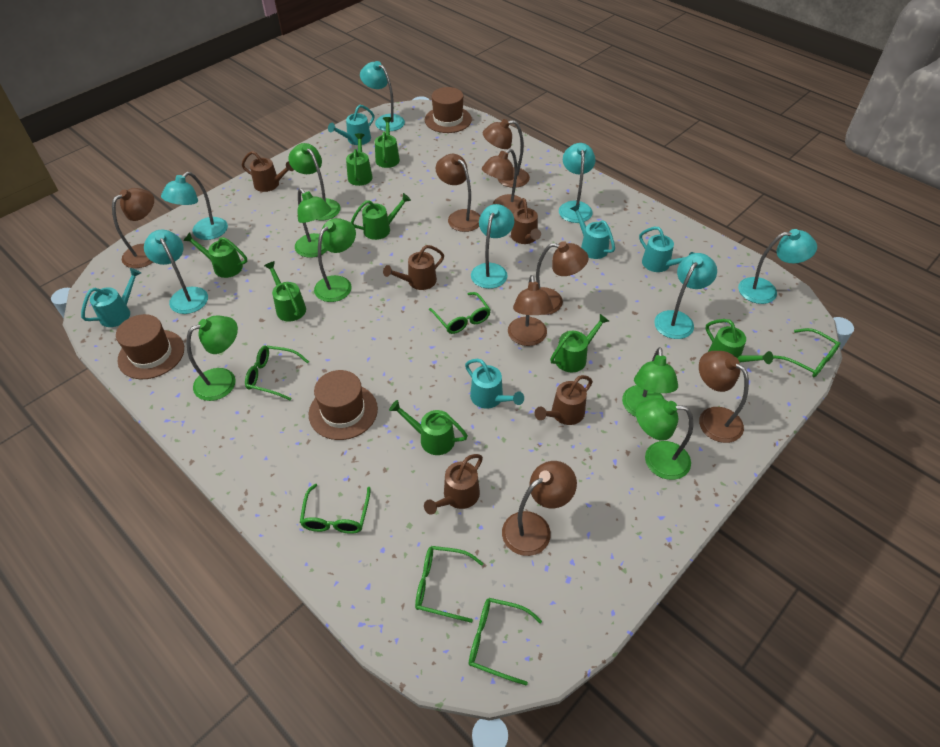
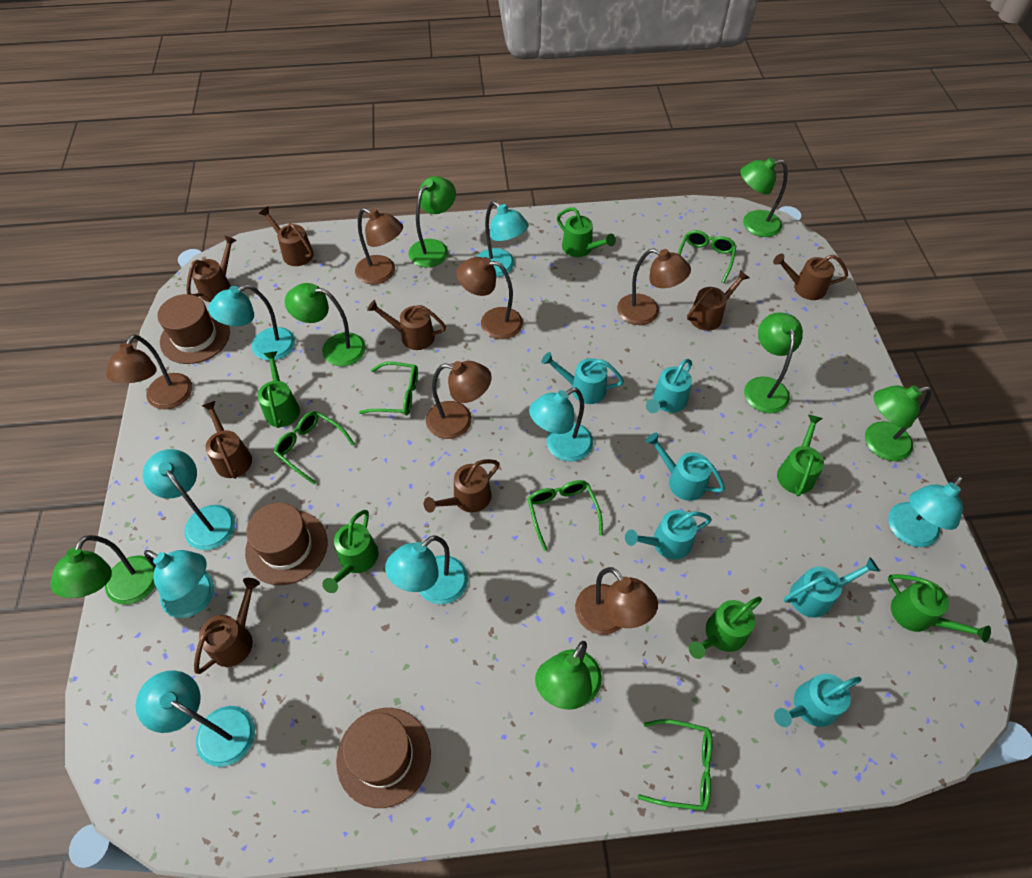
brown lamp: [112,188,154,268] [436,154,480,232] [482,149,524,215] [483,119,530,188] [502,461,577,556] [508,275,553,346] [536,241,589,315] [699,351,749,443] = 8 -> [106,334,192,409] [355,208,403,285] [426,361,492,439] [456,257,523,339] [575,567,658,635] [617,248,691,325] = 6
brown watering can: [242,151,294,192] [383,245,444,290] [424,454,483,515] [511,198,541,244] [535,375,593,425] = 5 -> [187,236,237,302] [194,578,260,674] [202,401,252,479] [259,207,314,266] [367,300,446,350] [424,459,499,513] [687,270,749,331] [773,253,848,300] = 8
green glasses: [245,345,309,400] [300,484,371,534] [415,546,484,623] [429,292,491,334] [469,598,542,685] [773,328,841,377] = 6 -> [274,411,355,485] [359,362,418,415] [527,480,603,551] [638,719,712,811] [678,230,736,283] = 5
green lamp: [186,316,238,401] [289,143,341,221] [295,189,332,258] [314,218,356,302] [622,347,678,417] [636,398,693,480] = 6 -> [50,535,155,605] [285,283,366,366] [409,176,456,267] [535,641,602,710] [740,158,788,237] [744,312,803,413] [865,385,932,461] = 7
green watering can: [183,233,247,278] [264,261,306,321] [346,133,373,186] [351,193,411,240] [375,117,400,168] [389,400,468,455] [550,314,609,372] [706,319,773,364] = 8 -> [257,351,300,428] [322,510,378,593] [557,207,616,257] [689,597,762,659] [777,414,824,496] [888,574,991,643] = 6
turquoise lamp: [144,230,208,314] [161,172,228,240] [360,61,405,131] [471,204,514,289] [559,143,596,223] [654,253,717,339] [738,229,817,304] = 7 -> [136,670,255,767] [143,449,236,550] [144,550,214,618] [208,284,295,361] [385,535,468,604] [477,201,529,277] [529,388,593,462] [888,476,963,547] = 8
turquoise watering can: [81,268,141,327] [328,105,374,145] [465,359,524,409] [570,204,615,259] [639,227,694,272] = 5 -> [541,352,624,404] [625,510,712,560] [645,433,725,501] [646,359,692,413] [774,673,861,727] [784,557,880,618] = 6

